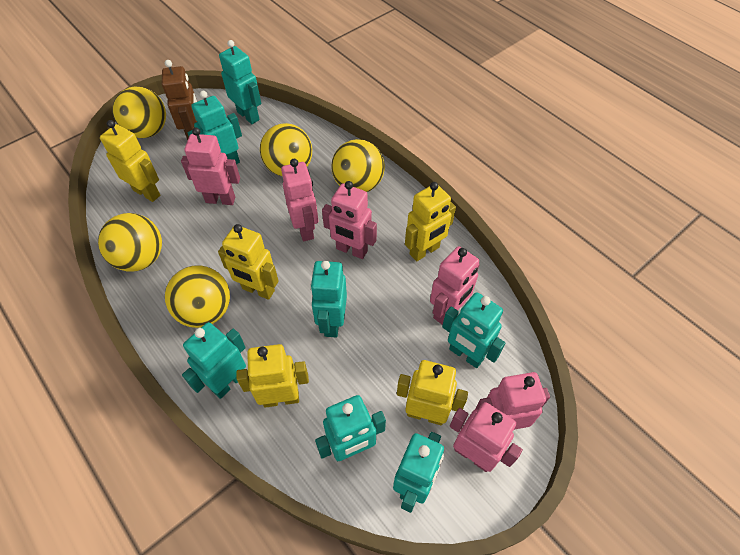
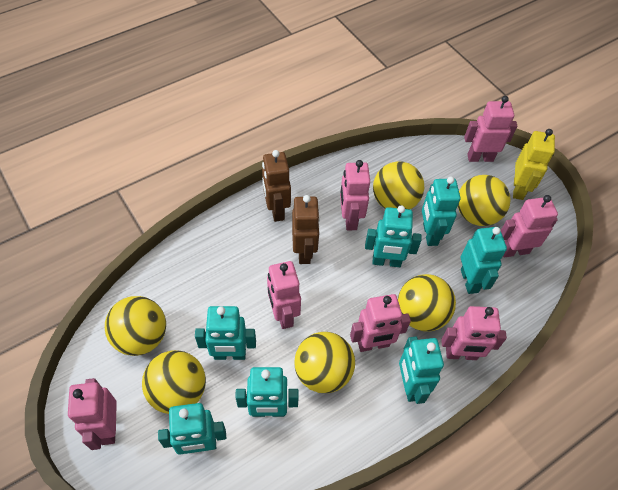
brown robot: [162,60,197,140] = 1 -> [262,150,291,222] [292,195,320,264] = 2
pink robot: [181,128,240,205] [281,159,318,241] [322,181,377,259] [430,246,480,325] [450,402,523,472] [475,372,550,430] = 6 -> [68,378,117,450] [267,261,301,329] [340,160,370,231] [350,294,411,352] [441,306,507,360] [464,96,517,162] [501,195,558,257] = 7
yellow ball: [98,213,162,272] [113,87,166,138] [165,265,230,328] [260,123,312,176] [331,139,385,192] = 5 -> [105,296,166,356] [142,350,206,414] [294,332,355,393] [373,161,424,209] [398,274,456,332] [458,175,511,226] = 6
yellow robot: [100,120,160,202] [218,224,279,300] [236,344,309,408] [397,360,468,425] [405,182,456,261] = 5 -> [513,129,555,200] = 1

